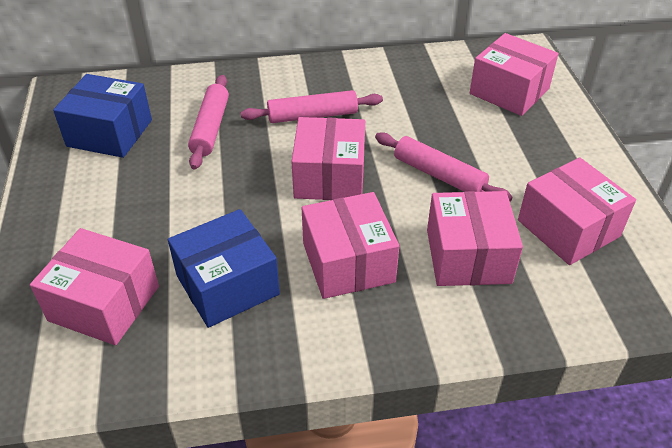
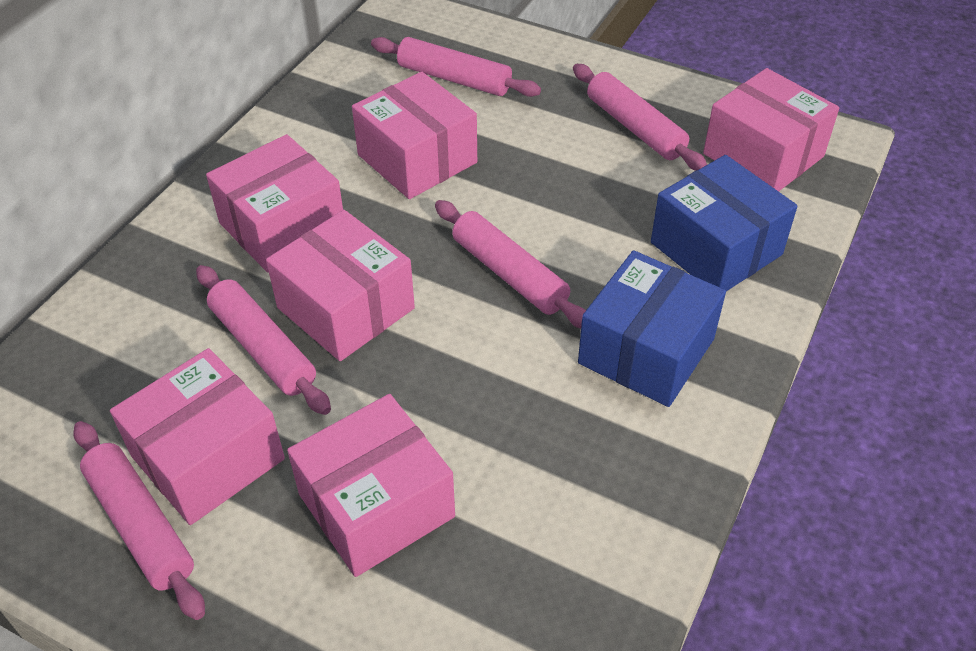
pink rolling pin: [188,75,229,169] [241,90,383,123] [375,132,513,202] = 3 -> [73,421,205,620] [196,265,331,415] [371,37,541,97] [435,200,586,328] [573,64,707,171] = 5

